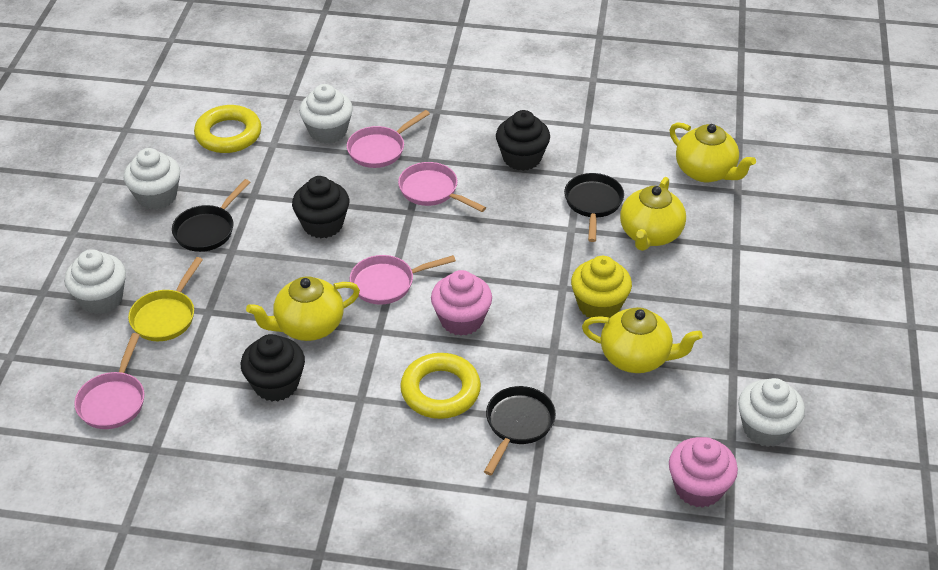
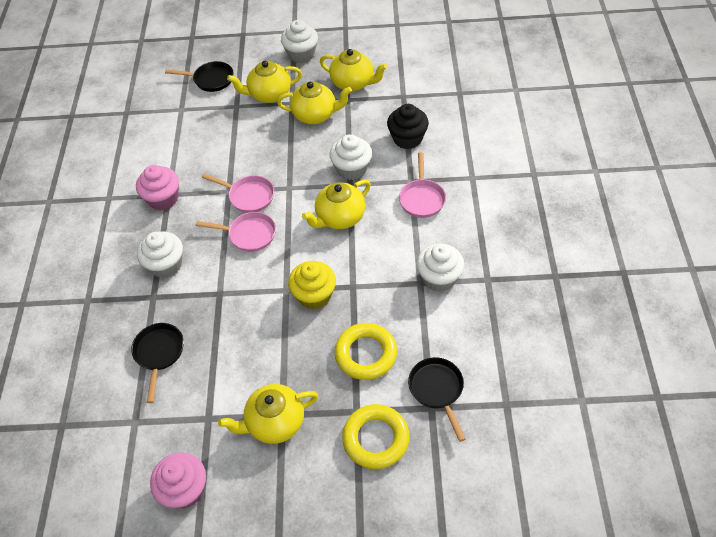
black cupcake: [241,334,305,401] [292,176,349,239] [496,110,550,171] = 3 -> [387,104,429,149] = 1
pink pan: [74,333,145,429] [347,110,430,168] [350,255,456,305] [398,162,486,212] = 4 -> [196,212,276,252] [202,174,274,213] [399,152,446,218] = 3
yellow pan: [128,257,203,341] = 1 -> none = 0
yellow teapot: [246,276,360,341] [582,307,703,373] [620,177,686,251] [670,122,756,182] = 4 -> [218,384,318,444] [227,61,302,103] [277,81,352,124] [302,180,371,229] [320,49,387,92] = 5

